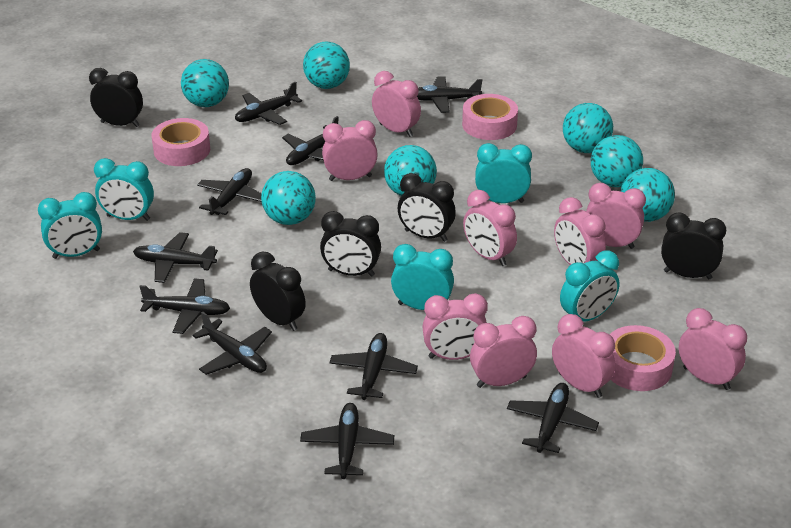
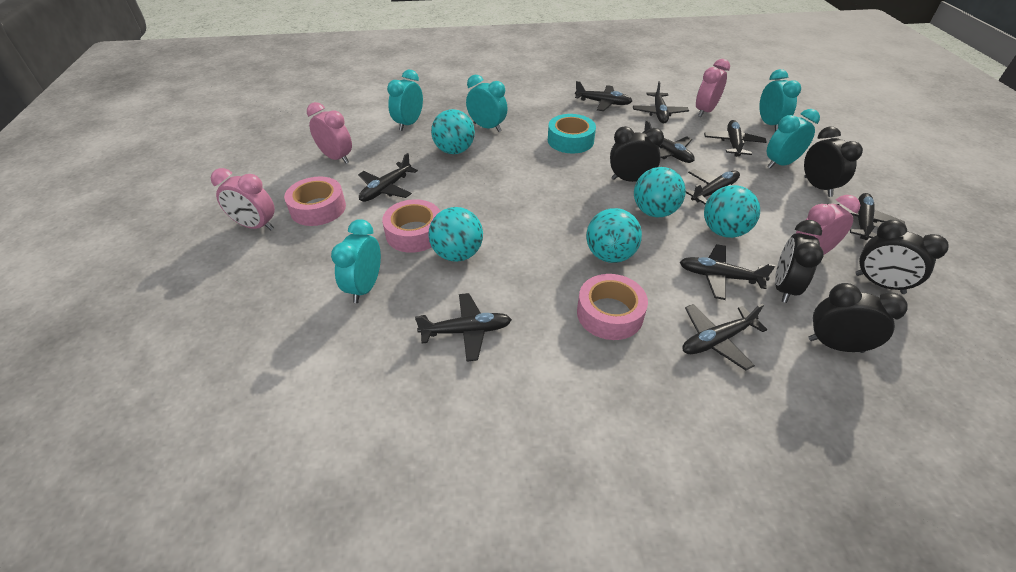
pink clock: [322,120,378,181] [372,71,421,137] [422,293,488,360] [463,190,517,266] [470,316,537,388] [552,314,616,398] [554,197,606,265] [586,183,646,249] [679,308,747,390] = 9 -> [211,168,275,230] [307,102,352,164] [696,59,730,117] [795,195,860,255] = 4
turquoise ball: [181,59,229,107] [261,171,316,225] [303,42,350,89] [384,145,437,196] [563,103,613,153] [591,135,643,187] [620,168,675,222] = 7 -> [428,207,483,262] [431,109,475,154] [586,208,642,263] [634,167,686,217] [704,185,760,238] = 5
turquoise tape: none = 0 -> [548,114,596,153] = 1

